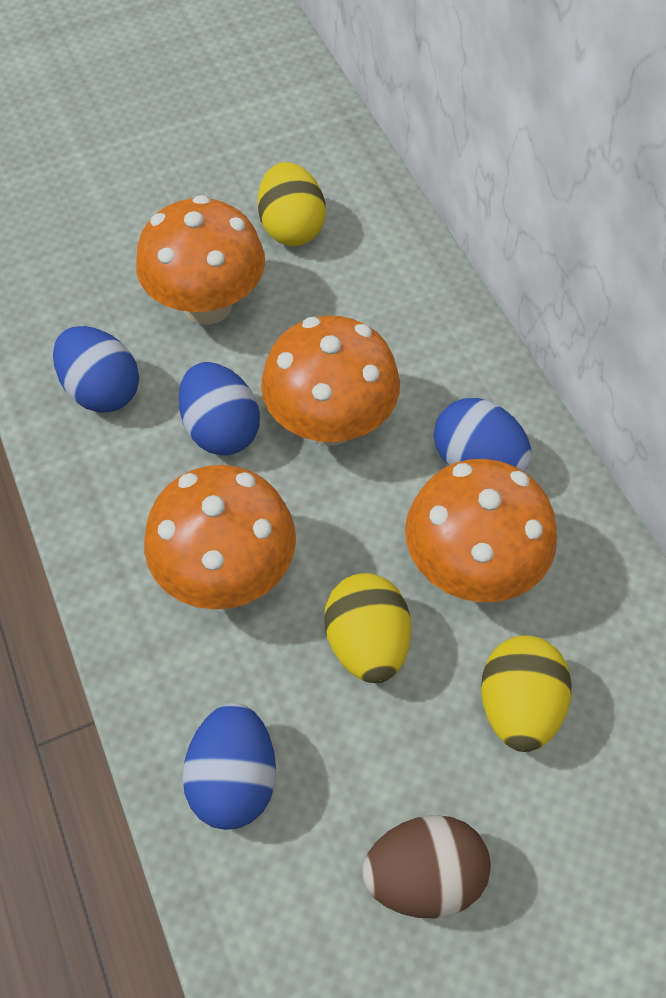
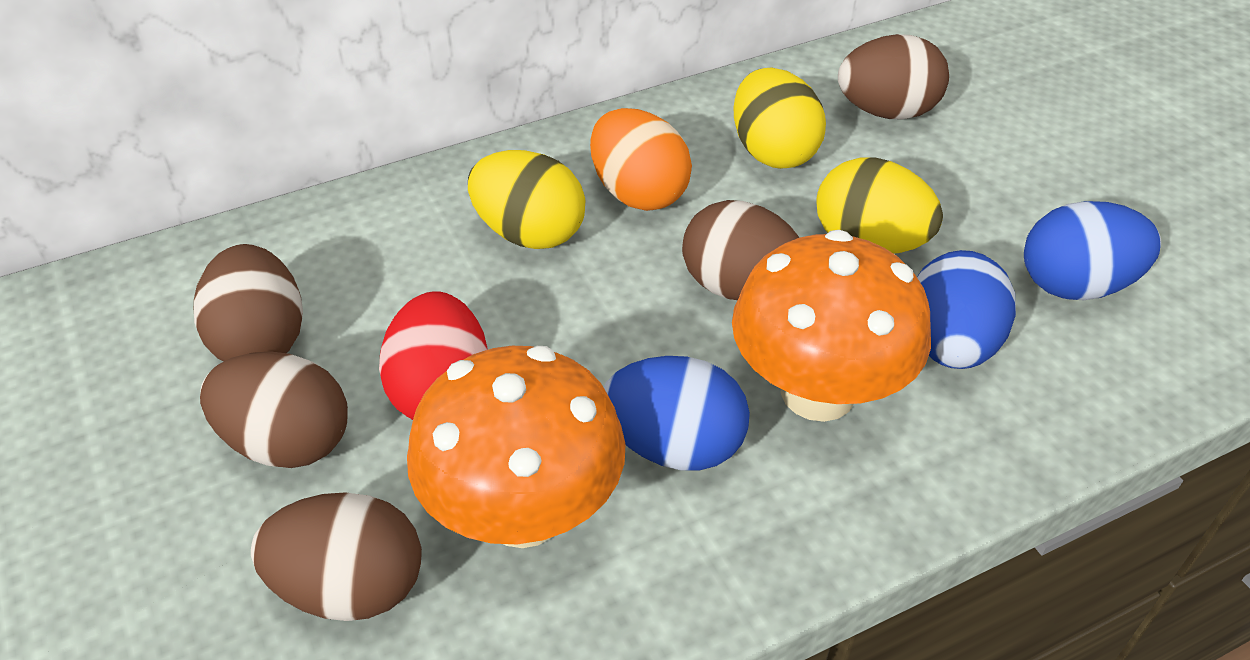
blue egg: [53,326,139,413] [178,362,260,456] [183,703,276,830] [434,398,532,472] = 4 -> [604,356,750,471] [917,250,1016,369] [1024,201,1161,300] = 3
brown egg: [362,815,491,919] = 1 -> [194,244,303,362] [200,351,348,468] [251,493,422,621] [682,200,800,300] [838,34,949,120] = 5
orange egg: none = 0 -> [590,108,692,211] = 1
orange mushroom: [136,195,265,325] [144,465,296,610] [261,315,400,445] [405,459,557,602] = 4 -> [407,346,626,548] [732,230,931,422] = 2
red egg: none = 0 -> [379,291,488,420] = 1

